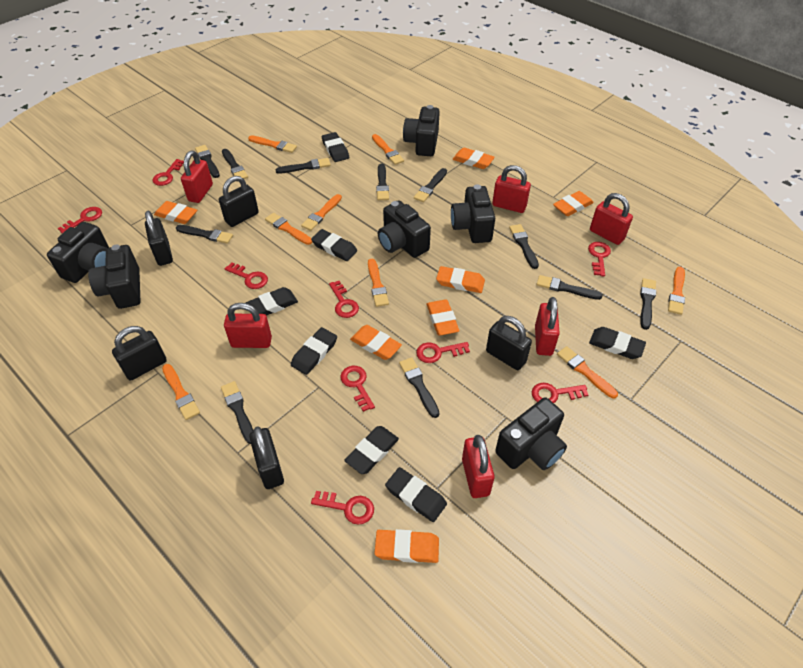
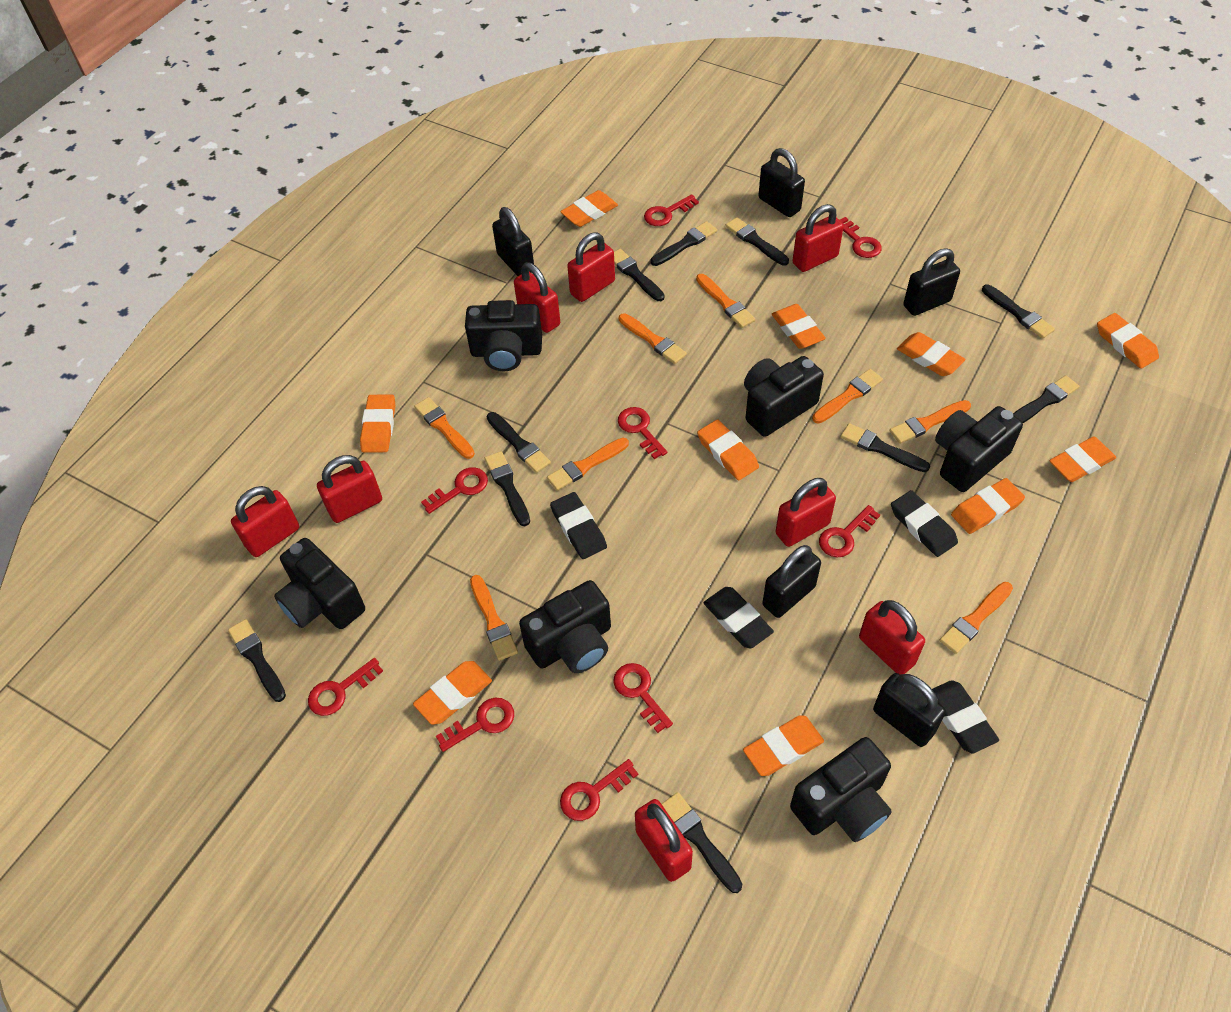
black brush: [176,225,233,244] [195,145,220,178] [221,381,254,444] [222,149,248,179] [275,158,331,174] [376,164,389,200] [399,357,439,418] [414,168,447,202] [509,224,539,269] [536,275,603,300] [640,278,656,330] = 11 -> [228,619,286,702] [485,451,530,526] [487,412,551,473] [614,249,665,301] [651,221,717,266] [662,792,742,893] [726,217,789,265] [841,423,930,472] [982,285,1055,339] [1013,375,1079,423] = 10
black eraser: [246,287,298,316] [291,327,337,375] [311,229,357,261] [322,132,349,162] [344,426,399,474] [385,467,447,522] [589,327,646,359] = 7 -> [550,492,607,559] [703,587,774,648] [891,490,958,557] [932,680,999,754] = 4
orange eraser: [154,201,197,224] [350,325,402,360] [374,529,439,563] [426,299,460,335] [436,266,485,293] [452,148,495,169] [553,191,594,216] = 7 -> [360,394,395,453] [413,661,492,725] [560,190,618,227] [697,419,759,480] [743,716,824,776] [772,304,826,349] [897,332,965,376] [951,478,1025,534] [1049,436,1116,482] [1097,313,1159,369] = 10
red padlock: [181,151,213,203] [224,303,272,348] [462,435,495,498] [492,165,531,213] [535,297,560,356] [590,193,633,245] = 6 -> [231,486,299,557] [317,455,382,523] [514,263,560,333] [567,232,615,302] [635,799,693,882] [775,478,836,547] [792,204,844,272] [859,600,925,675] = 8

